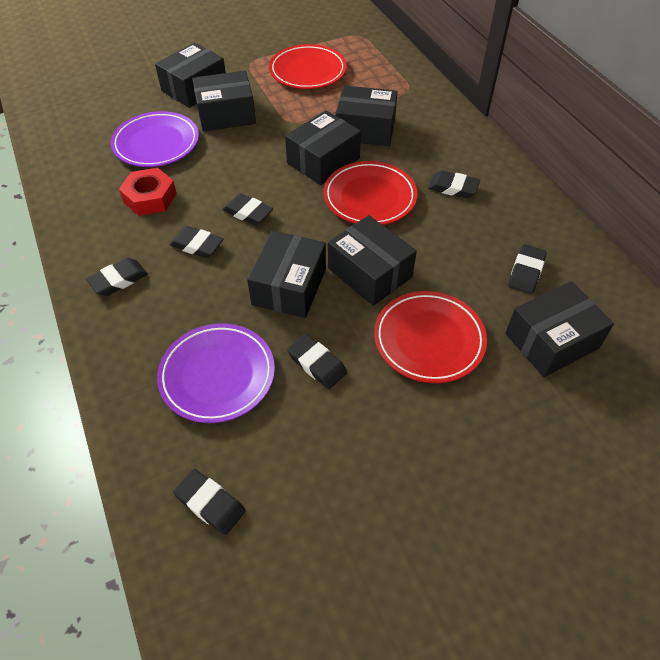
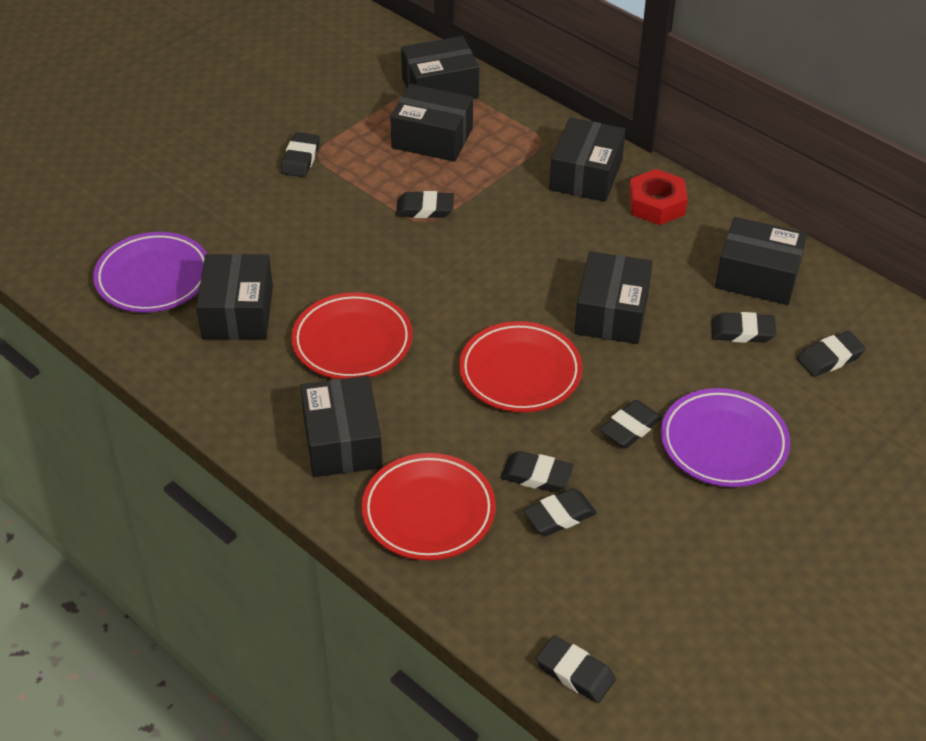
black eraser: [86,258,148,296] [170,226,223,258] [173,469,246,535] [222,193,273,225] [287,334,347,389] [428,170,480,198] [508,244,547,294] = 7 -> [281,132,320,177] [396,191,454,218] [501,451,574,492] [523,488,597,536] [536,635,616,703] [600,400,662,448] [711,312,776,343] [797,331,866,377] = 8

